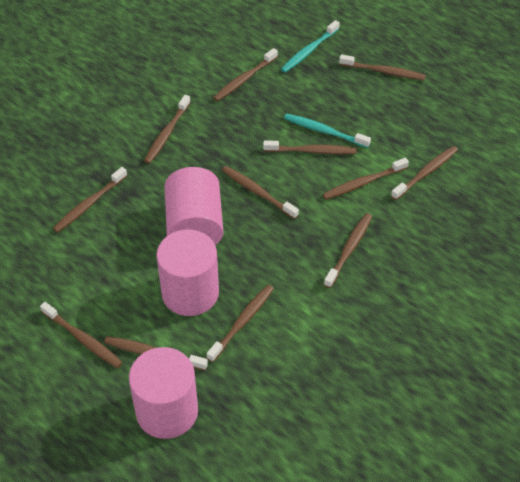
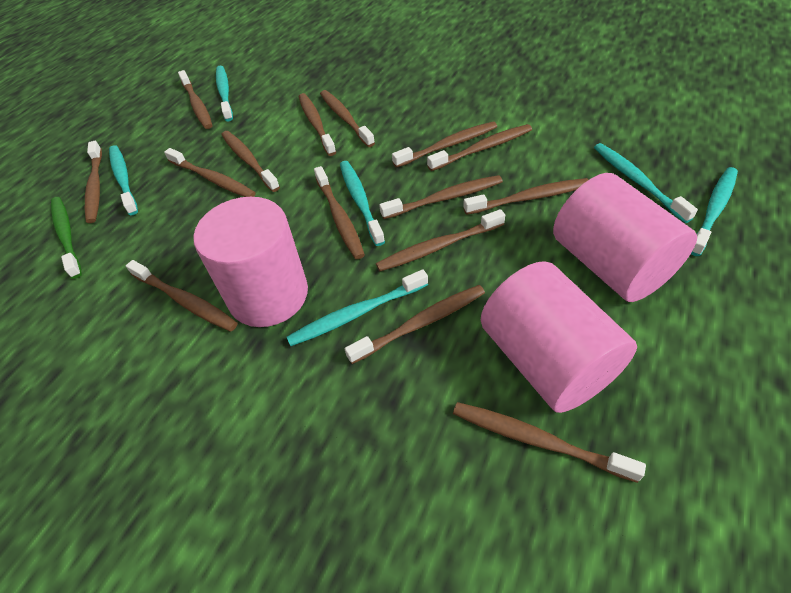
brown toothbrush: [40,302,123,368] [53,167,127,233] [104,336,208,370] [144,95,191,164] [207,285,274,362] [213,48,278,101] [222,166,299,219] [263,140,356,155] [322,158,409,200] [324,213,372,288] [339,54,426,80] [391,146,458,200] = 12 -> [85,141,102,223] [126,260,238,332] [164,148,256,197] [178,70,213,129] [222,131,280,192] [299,93,336,156] [314,166,365,259] [320,90,375,147] [345,285,485,364] [376,209,505,271] [379,175,503,219] [392,122,497,168] [427,124,532,171] [453,402,646,483] [463,178,588,215] = 15
green toothbrush: none = 0 -> [51,197,82,279] = 1
turquoise toothbrush: [281,20,340,73] [284,114,371,148] = 2 -> [109,145,138,215] [216,66,233,121] [287,269,428,346] [340,161,385,246] [594,143,698,223] [691,167,738,256] = 6

